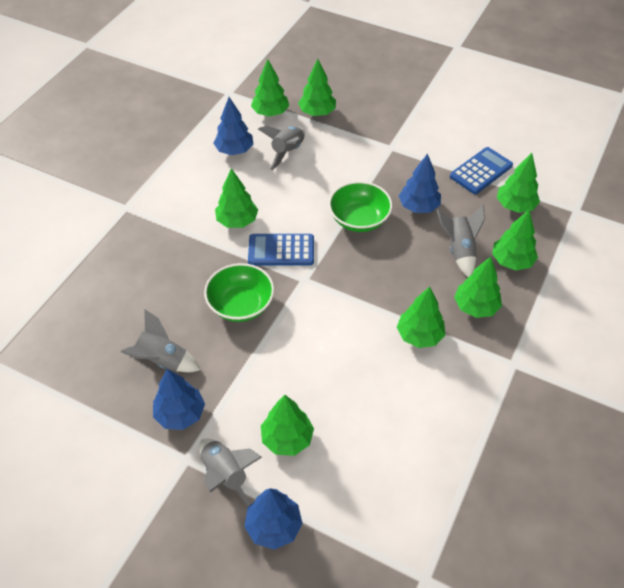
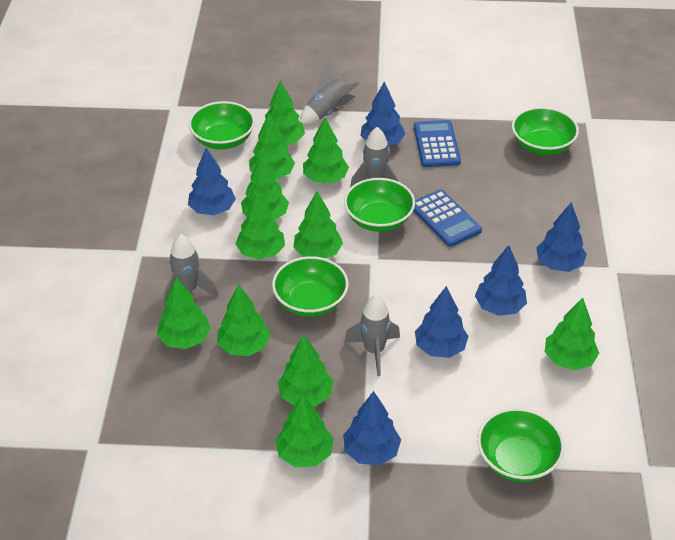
blue tree: [153,369,205,430] [214,97,253,155] [244,488,303,550] [399,153,441,213] = 4 -> [188,148,236,215] [343,391,401,465] [360,81,405,146] [415,286,469,358] [475,245,527,316] [536,202,587,272] = 6
green bowl: [204,263,274,322] [329,181,393,232] = 2 -> [189,101,255,149] [272,256,349,317] [344,178,415,232] [477,408,564,482] [512,107,579,155] = 5
green tree: [215,168,258,228] [251,59,289,117] [261,395,314,456] [298,59,336,116] [397,287,445,348] [454,257,502,318] [492,210,538,271] [497,153,540,213] = 8 -> [157,277,211,349] [217,284,271,356] [235,190,285,259] [241,154,289,220] [249,114,295,179] [265,80,305,145] [275,394,334,467] [277,335,333,406] [293,191,343,258] [303,117,349,183] [545,298,599,370] = 11

